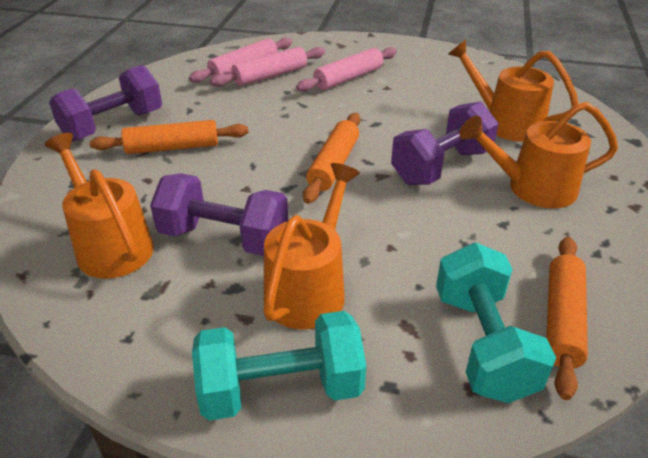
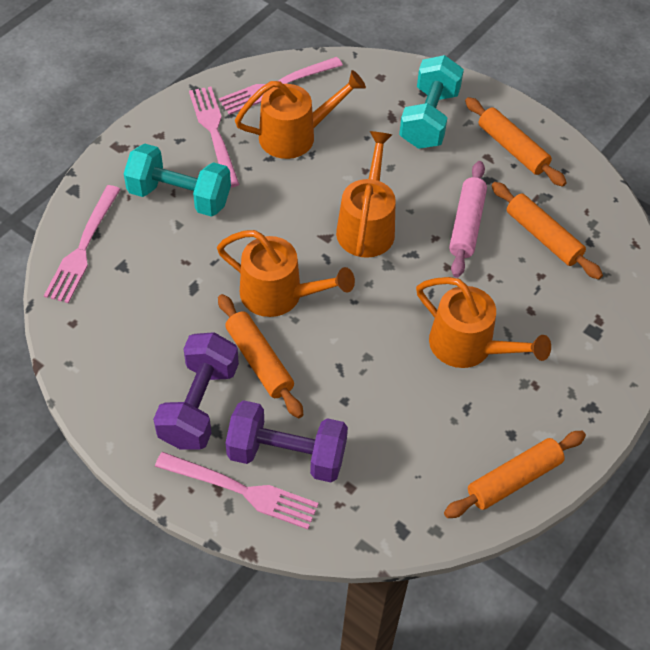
orange rolling pin: [90,120,249,154] [303,113,360,204] [546,237,588,400] = 3 -> [218,294,303,418] [444,431,586,518] [465,97,567,187] [491,182,603,279] = 4
pink fork: none = 0 -> [44,185,121,303] [155,452,319,530] [189,87,240,188] [219,57,343,115] = 4
pink rolling pin: [189,38,292,83] [210,47,325,87] [296,47,397,92] = 3 -> [449,161,487,278] = 1
purple dumbbell: [49,65,162,141] [150,173,288,256] [391,101,499,185] = 3 -> [153,332,239,450] [225,400,348,482] = 2

